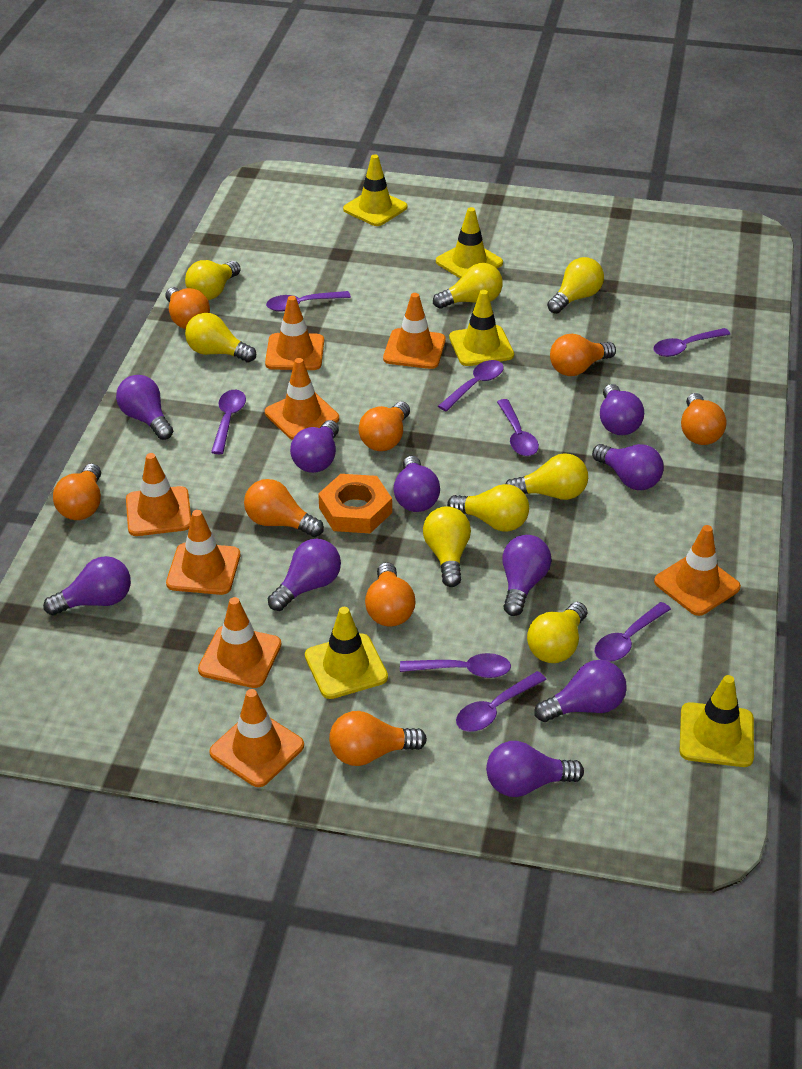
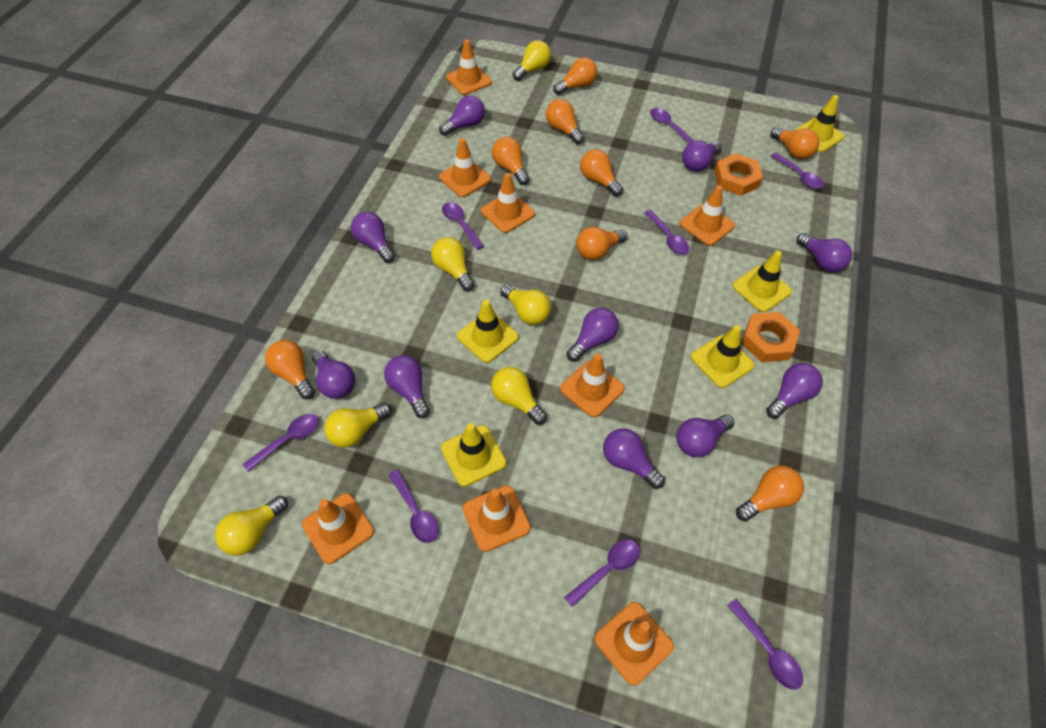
orange nut: [318,474,392,533] = 1 -> [714,153,763,196] [741,312,800,362] = 2
yellow light bulb: [185,260,241,300] [185,313,256,363] [423,506,471,587] [433,263,503,309] [447,484,529,532] [506,453,588,500] [527,602,587,663] [547,257,604,314] = 8 -> [215,496,288,556] [324,403,392,448] [431,237,475,291] [491,367,547,425] [500,284,551,325] [513,40,551,81] = 6

